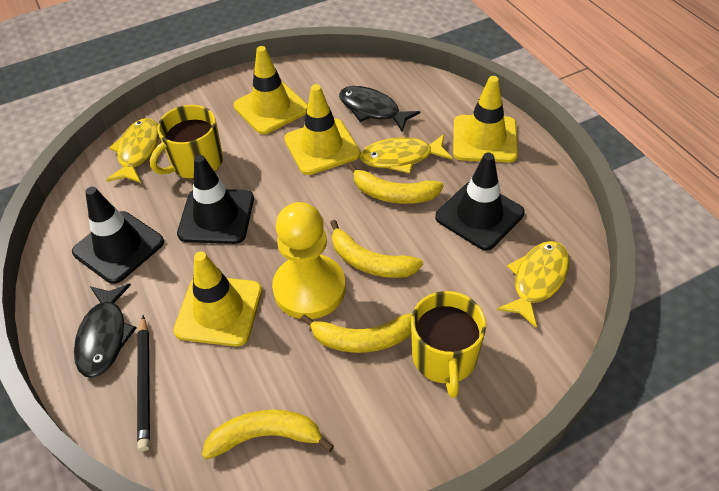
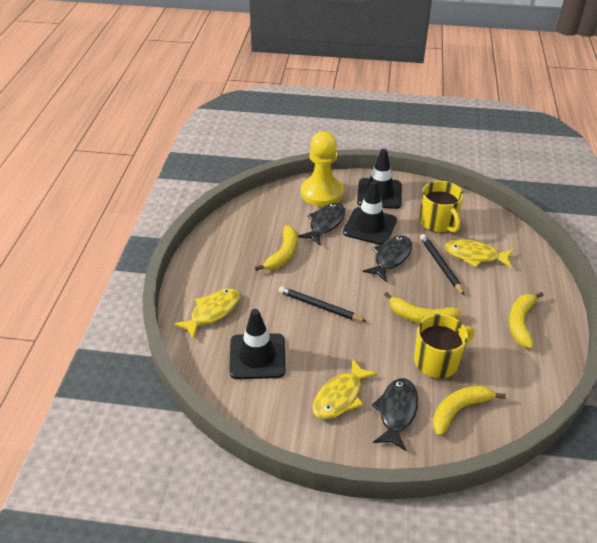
black fish: [74,284,137,378] [339,86,420,132] = 2 -> [298,203,345,246] [363,236,412,282] [371,378,418,451] = 3
black pencil: [137,315,150,451] = 1 -> [278,286,367,322] [420,234,464,295] = 2
yellow traffic cone: [173,252,262,346] [234,46,308,134] [284,84,360,175] [453,76,518,163] = 4 -> none = 0

